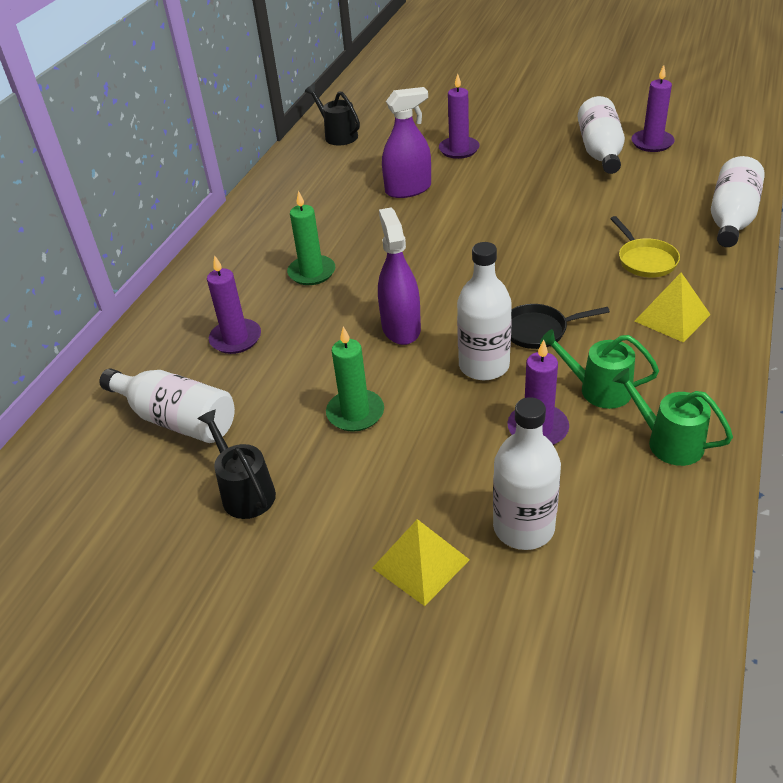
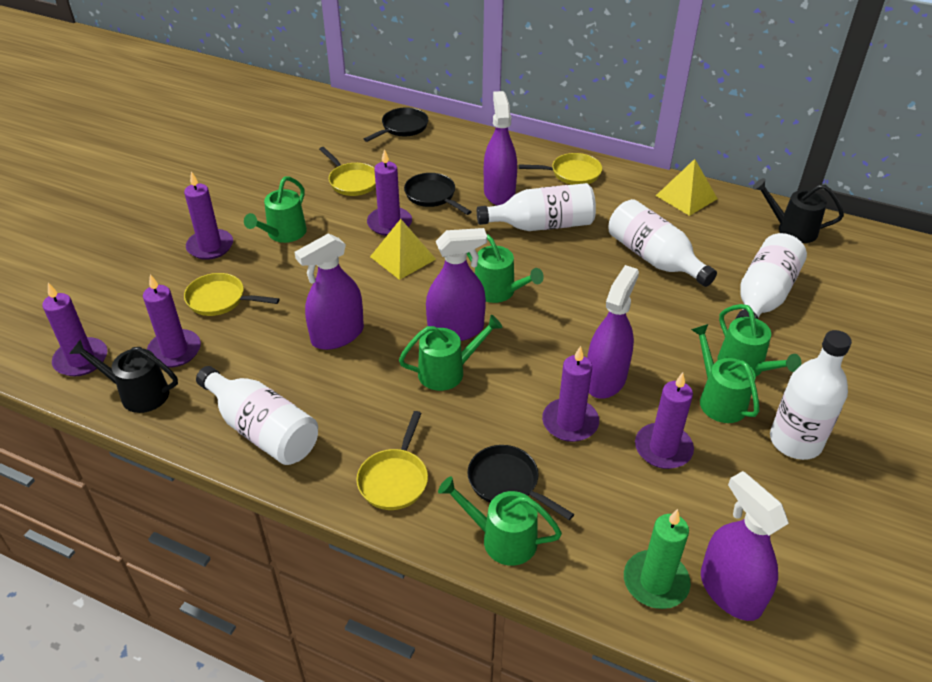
black pan: [511,304,610,349] = 1 -> [364,107,428,142] [404,173,472,215] [467,445,574,520] = 3
green candle: [287,191,335,285] [326,326,384,432] = 2 -> [624,509,691,609] = 1
green watering can: [540,329,659,409] [613,368,733,466] = 2 -> [244,176,307,243] [399,315,503,391] [438,476,562,566] [467,234,544,303] [691,324,759,423] [717,304,801,377] = 6
purple candle: [207,255,261,354] [439,74,480,159] [508,340,569,445] [631,65,675,152] = 4 -> [42,283,107,376] [143,274,201,367] [184,171,233,260] [367,149,412,236] [542,346,599,442] [635,373,694,469] = 6
purple spray bottle: [378,207,421,345] [382,87,431,198] = 2 -> [294,233,364,350] [426,228,487,341] [484,91,517,206] [587,265,639,399] [701,471,789,621] = 5
yellow pan: [610,216,680,277] = 1 -> [184,273,280,316] [319,147,376,196] [357,411,428,510] [518,153,602,185] = 4

